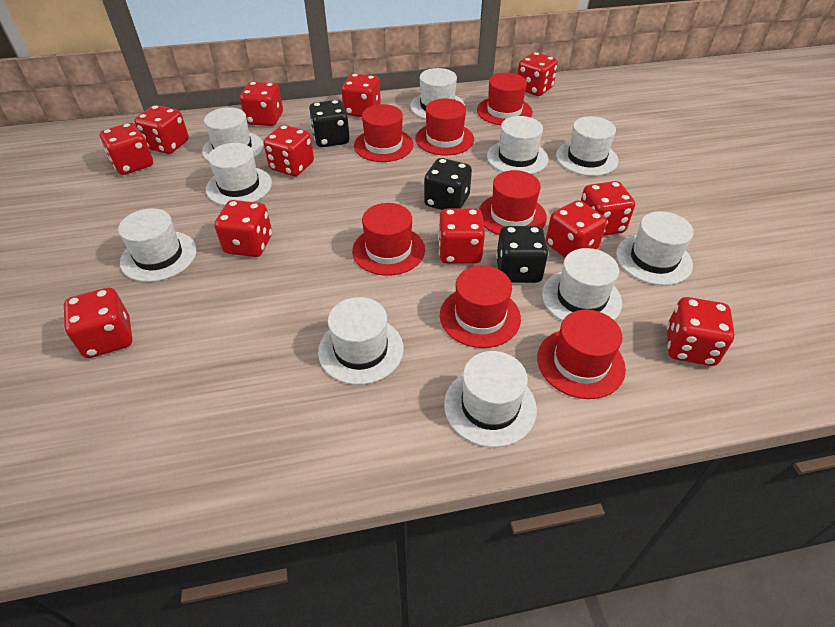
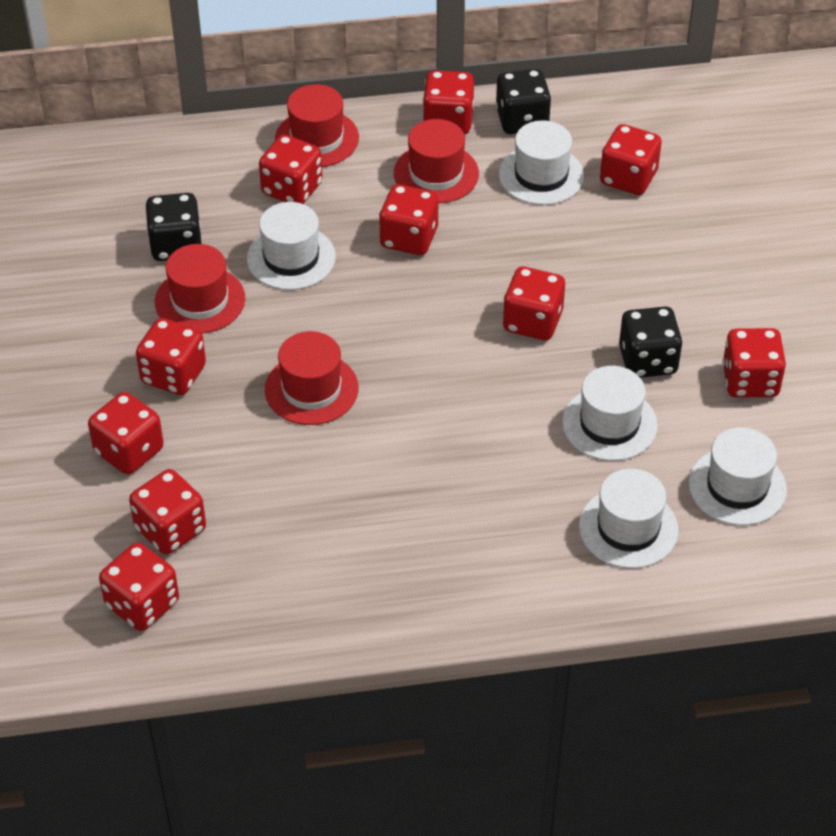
red dice: [64,288,133,358] [100,123,153,175] [134,105,189,154] [214,200,272,257] [240,82,283,126] [264,125,314,176] [341,73,381,117] [438,208,485,264] [517,52,558,96] [546,200,607,258] [581,181,635,236] [666,297,735,366] = 12 -> [88,392,164,475] [99,543,179,631] [129,469,206,555] [136,318,206,395] [259,135,323,204] [379,184,438,255] [423,71,474,134] [503,266,565,340] [600,124,662,195] [722,328,786,398] = 10
red hat: [352,203,425,276] [354,104,413,162] [415,98,474,156] [440,266,521,348] [477,73,532,125] [479,170,547,235] [537,310,626,399] = 7 -> [155,244,245,333] [265,331,359,425] [275,84,359,167] [394,119,479,203] = 4
white hat: [118,208,197,282] [202,107,264,162] [206,143,272,206] [318,297,404,385] [410,68,465,119] [444,351,537,447] [487,116,549,174] [542,248,622,321] [556,116,619,176] [616,211,694,285] = 10 -> [247,202,336,290] [499,120,584,205] [562,366,658,461] [579,469,679,568] [689,427,787,526] = 5

